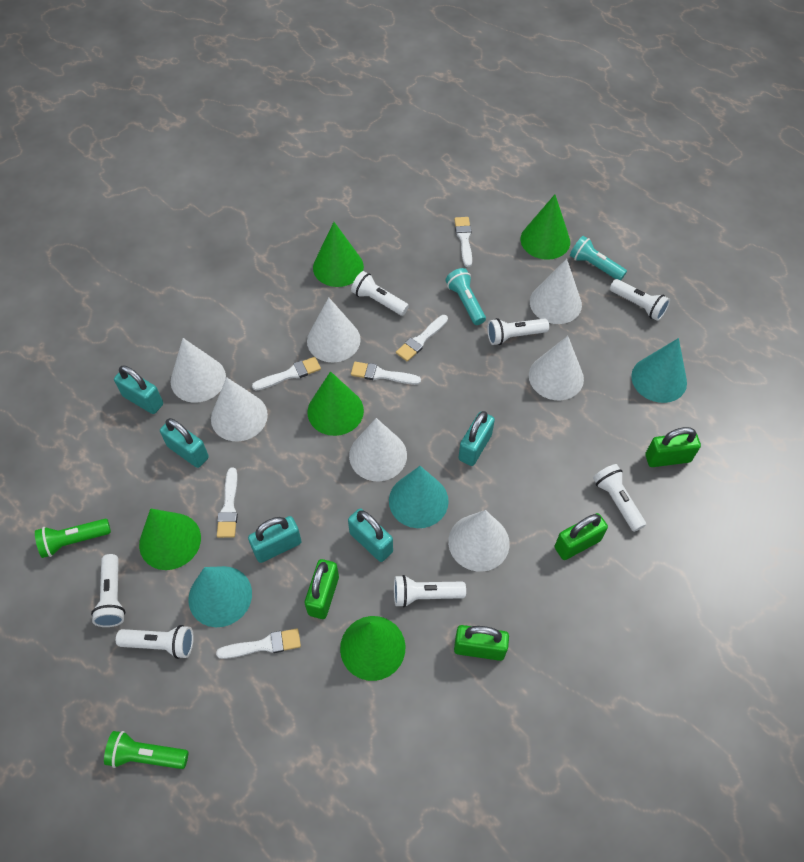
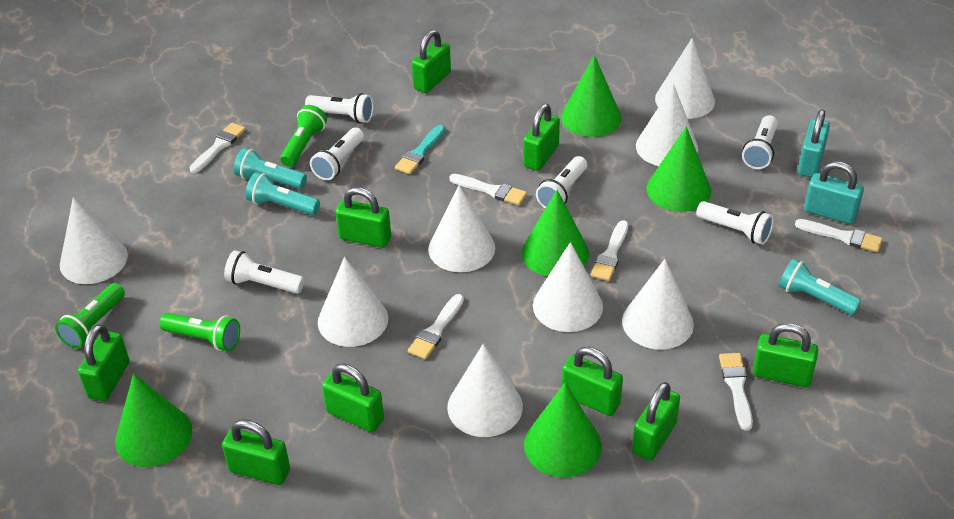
green flashlight: [35,519,111,558] [104,731,189,769] = 2 -> [55,283,125,349] [159,313,240,351] [280,105,327,167] = 3
green padlock: [305,559,339,619] [454,625,509,661] [555,513,608,560] [645,427,701,467] = 4 -> [78,324,129,401] [222,419,290,485] [322,364,384,432] [335,187,391,248] [412,30,451,93] [523,104,560,171] [562,347,623,416] [632,382,680,461] [753,323,818,387] = 9
turquoise brush: none = 0 -> [395,125,445,174] = 1
turquoise cone: [188,566,252,627] [389,466,449,528] [631,338,687,403] = 3 -> none = 0
turquoise flashlight: [446,268,486,325] [570,236,627,280] = 2 -> [234,148,307,189] [246,172,320,215] [779,258,862,315] = 3
turquoise padlock: [114,366,163,414] [160,418,209,468] [248,516,302,563] [348,508,393,562] [458,411,495,466] = 5 -> [798,109,830,178] [804,161,864,224] = 2
white cone: [171,338,226,403] [211,377,268,441] [307,297,361,363] [349,418,407,481] [448,510,510,572] [529,336,584,400] [530,259,582,324] = 7 -> [60,197,128,284] [318,257,388,347] [428,185,495,272] [447,344,523,437] [533,242,603,332] [622,259,694,350] [636,84,698,166] [655,38,715,119] = 8
white flashlight: [91,554,125,627] [116,625,194,659] [351,271,409,316] [394,575,466,607] [487,318,549,345] [593,464,646,532] [610,279,670,321] = 7 -> [224,250,304,294] [305,93,374,123] [310,128,364,180] [536,156,587,208] [696,201,774,245] [742,115,778,169] = 6

